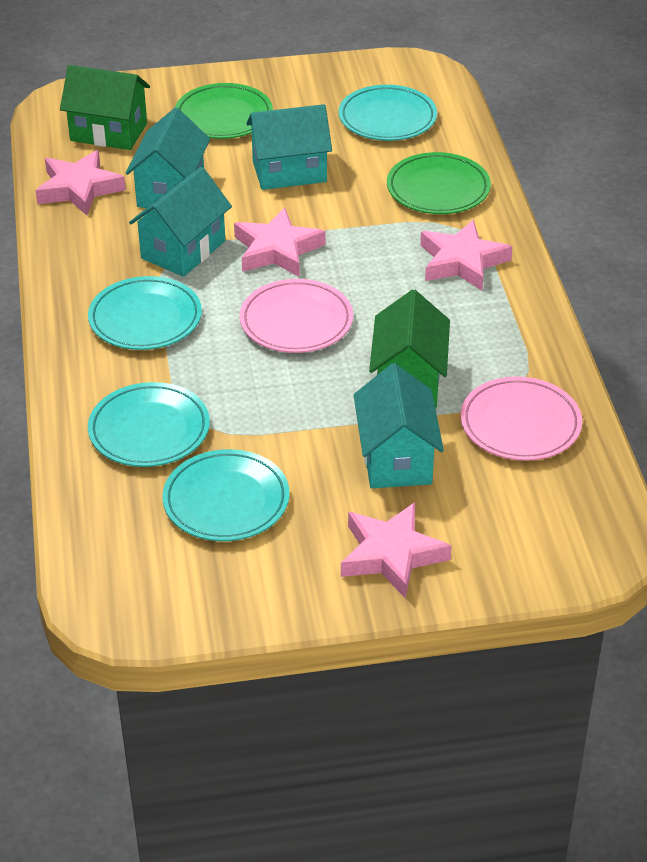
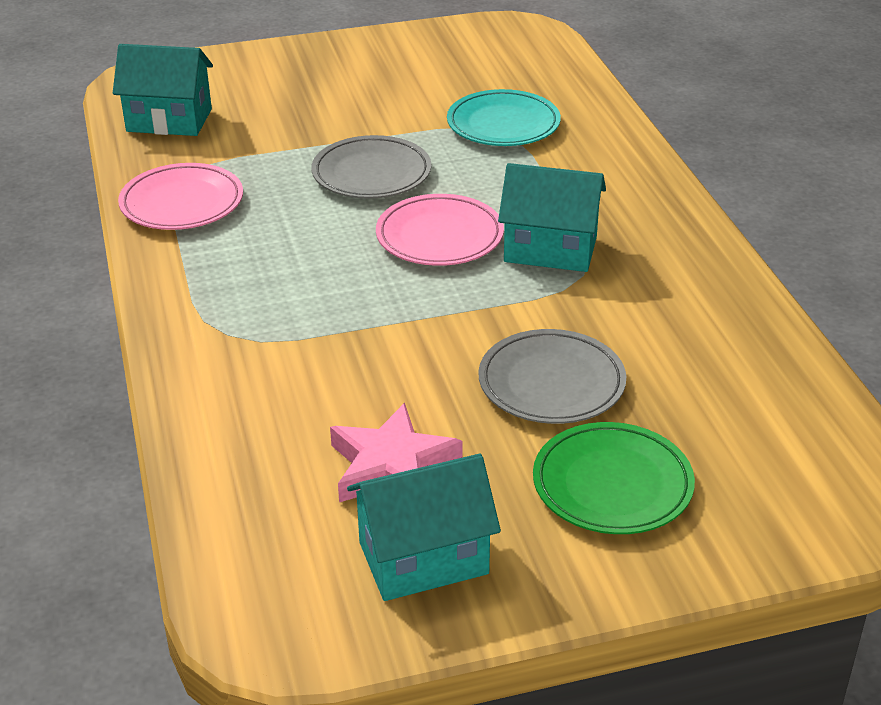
green house: [60,65,150,150] [369,290,450,409] = 2 -> none = 0
green plate: [175,83,273,139] [387,152,491,214] = 2 -> [533,422,695,534] = 1
grey plate: none = 0 -> [311,135,431,199] [478,329,626,424] = 2
pink star: [35,150,126,215] [234,208,325,277] [341,502,452,598] [420,220,512,290] = 4 -> [330,403,462,502] = 1
turquoise house: [126,108,210,208] [129,167,232,277] [246,104,332,190] [354,363,444,488] = 4 -> [113,44,213,136] [347,454,501,601] [498,163,606,272] = 3
turquoise plate: [88,276,202,350] [88,382,210,467] [162,449,289,541] [338,85,437,141] = 4 -> [447,89,561,146] = 1

